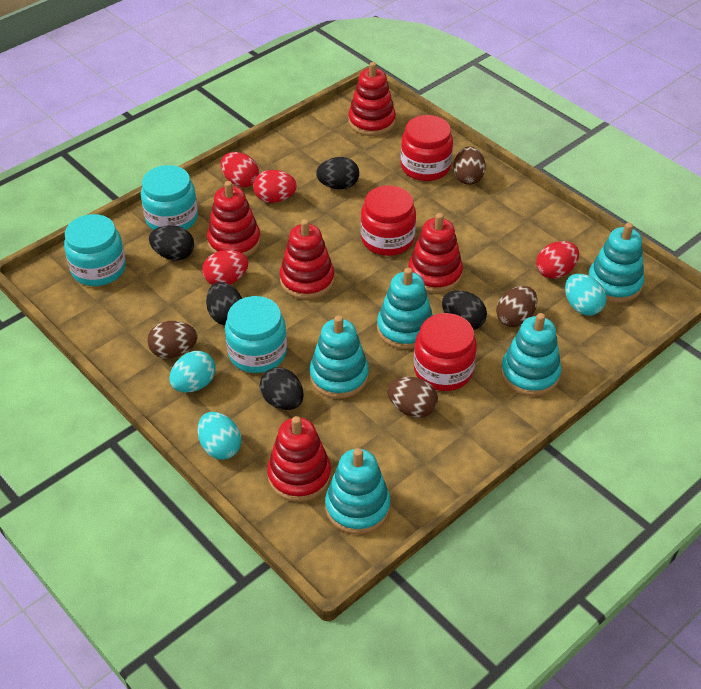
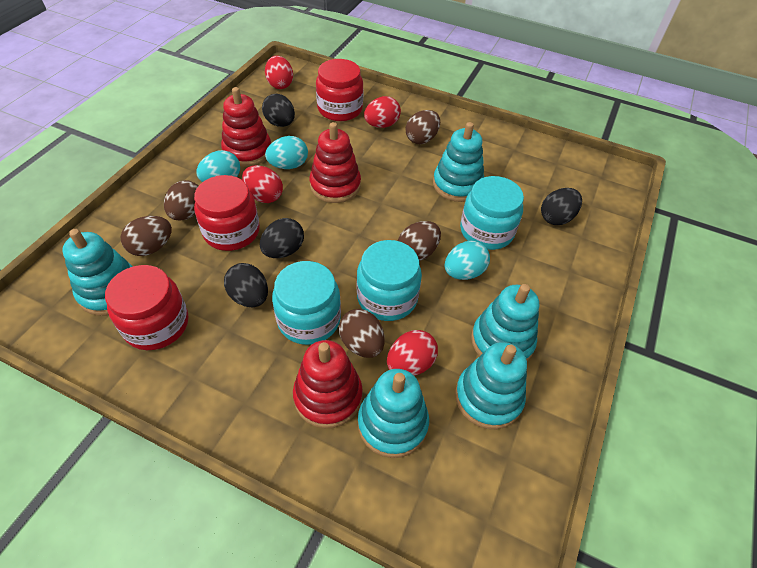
black egg: [149,225,194,260] [206,282,242,325] [260,367,304,410] [316,157,359,189] [442,291,487,330] = 5 -> [224,263,268,307] [260,218,304,258] [262,94,295,127] [541,188,582,225] = 4
brown egg: [147,321,197,359] [387,377,438,418] [453,146,486,185] [496,286,537,327] = 4 -> [121,216,172,256] [164,180,198,221] [339,309,385,358] [398,221,441,261] [406,110,440,144] = 5
red stacking toy: [207,181,261,257] [267,416,331,502] [279,219,334,299] [348,62,396,136] [408,213,463,293] = 5 -> [221,87,271,167] [293,340,363,428] [309,122,361,203] = 3

